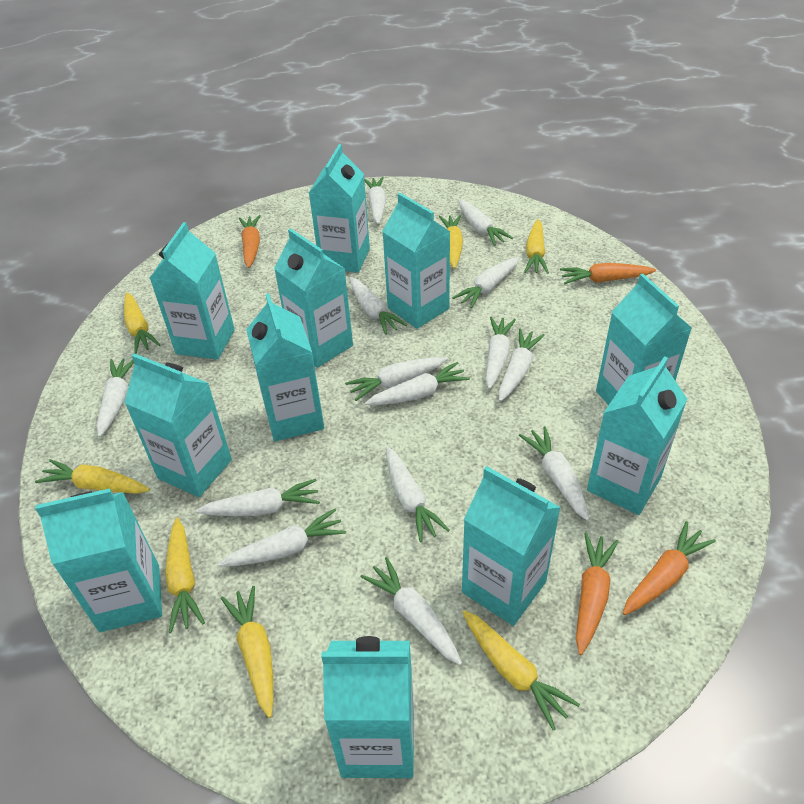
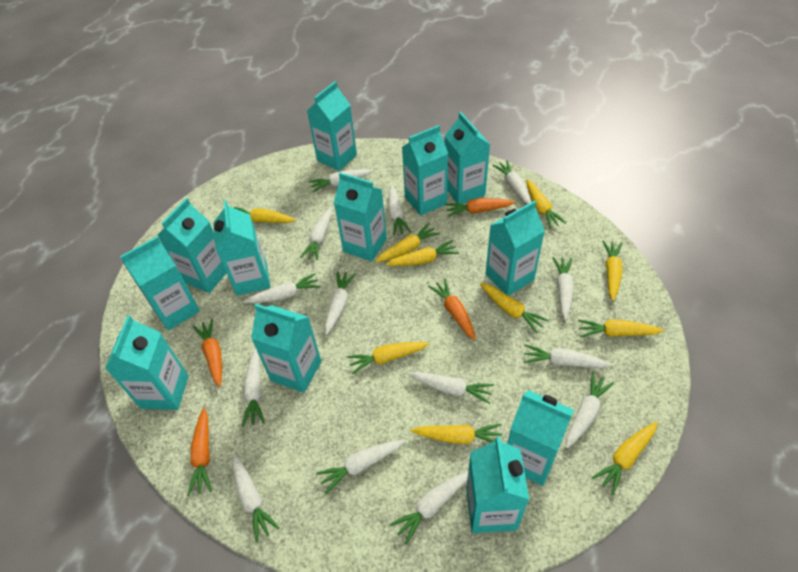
turquoise carton: [35,489,162,632] [124,353,232,497] [150,222,235,360] [246,294,324,441] [274,228,353,368] [309,144,370,273] [321,636,414,778] [382,193,450,329] [462,466,561,626] [587,356,687,515] [596,274,692,405] = 11 -> [105,316,189,410] [120,236,200,330] [157,198,226,293] [213,200,271,296] [251,304,321,393] [307,81,357,171] [334,172,387,262] [402,125,448,216] [445,112,490,204] [466,436,529,533] [486,200,545,296] [507,390,574,486] = 12
yellow carrot: [35,459,150,494] [124,292,160,354] [165,518,205,633] [221,586,273,718] [439,215,463,269] [463,610,580,730] [524,219,549,274] = 7 -> [234,207,296,223] [347,342,429,374] [375,223,440,262] [386,240,459,266] [411,424,502,444] [480,283,549,334] [526,180,566,228] [578,319,664,337] [592,422,658,495] [603,240,622,301] = 10

